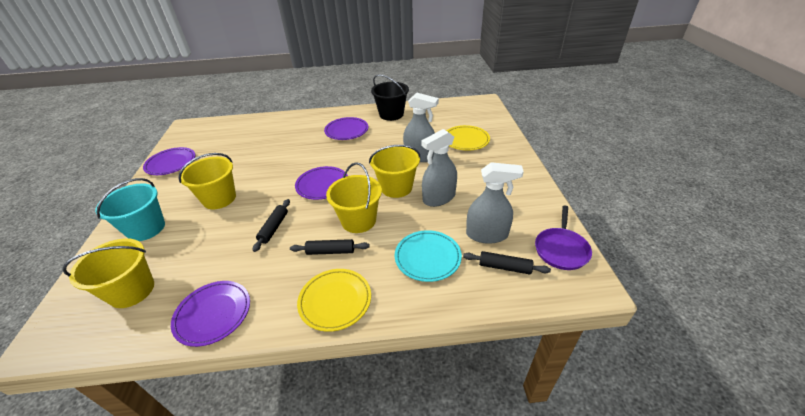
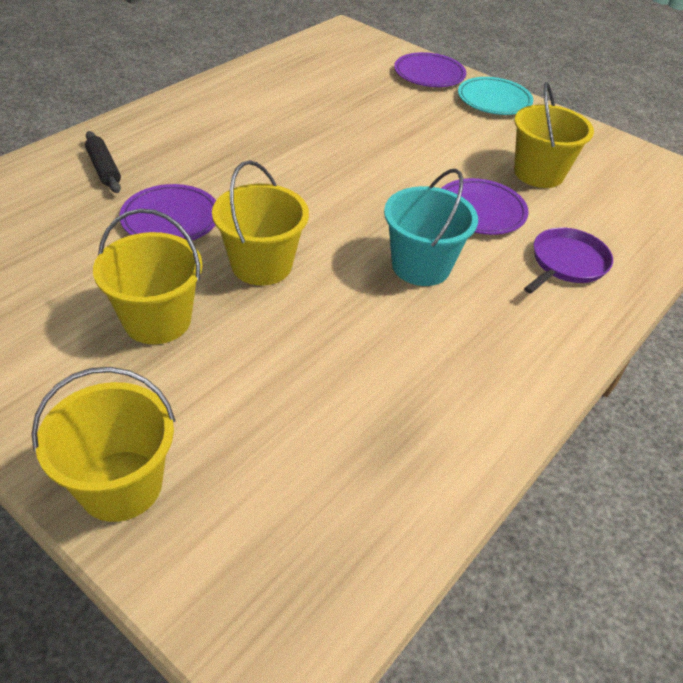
black bucket: [371,74,409,121] = 1 -> none = 0
black rolling pin: [253,199,290,252] [290,239,370,255] [463,251,551,275] = 3 -> [85,131,121,193] = 1
grey spray bottle: [403,93,439,162] [421,129,457,207] [466,162,524,244] = 3 -> none = 0
purple plate: [143,147,195,175] [171,281,250,347] [295,166,348,200] [324,117,368,140] = 4 -> [119,184,216,240] [394,52,466,87] [441,178,529,235] = 3
yellow plate: [297,269,371,332] [446,125,490,151] = 2 -> none = 0

